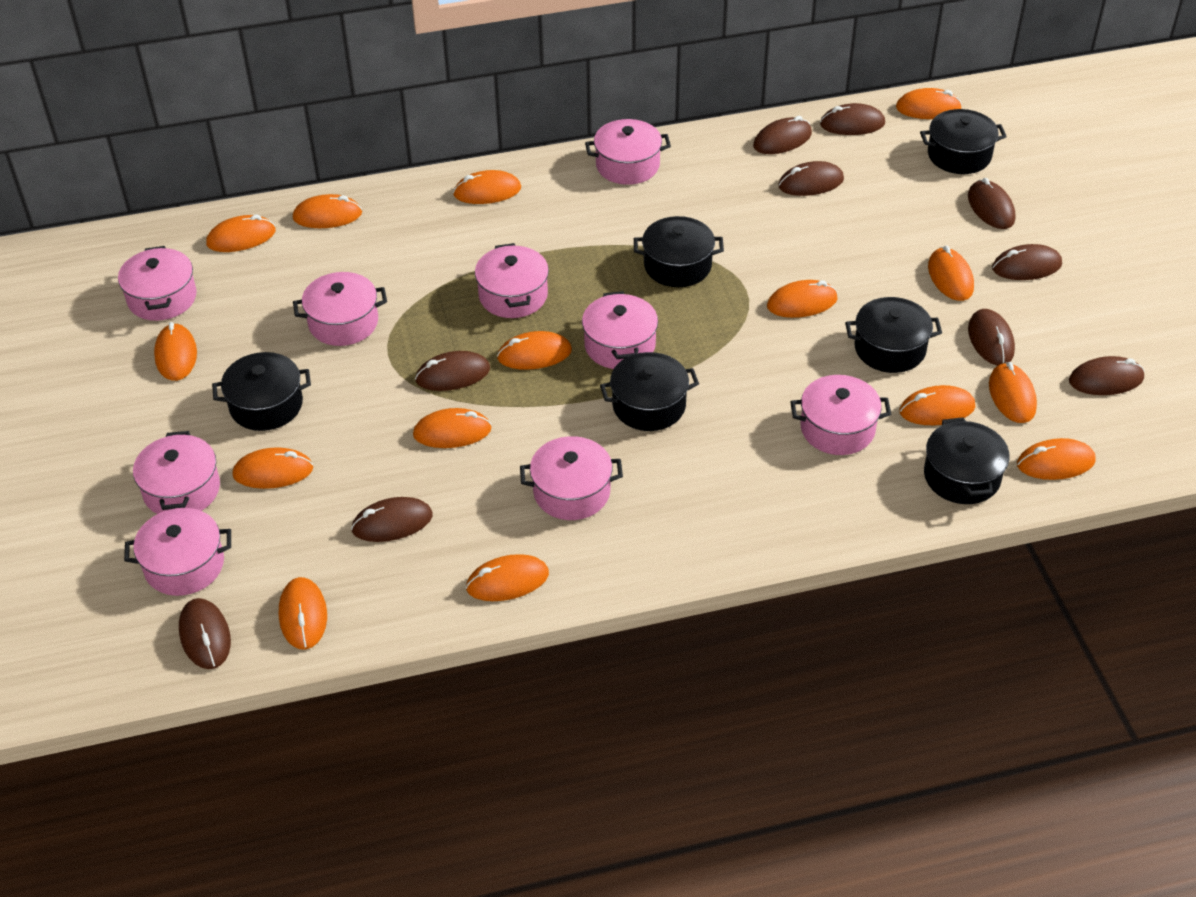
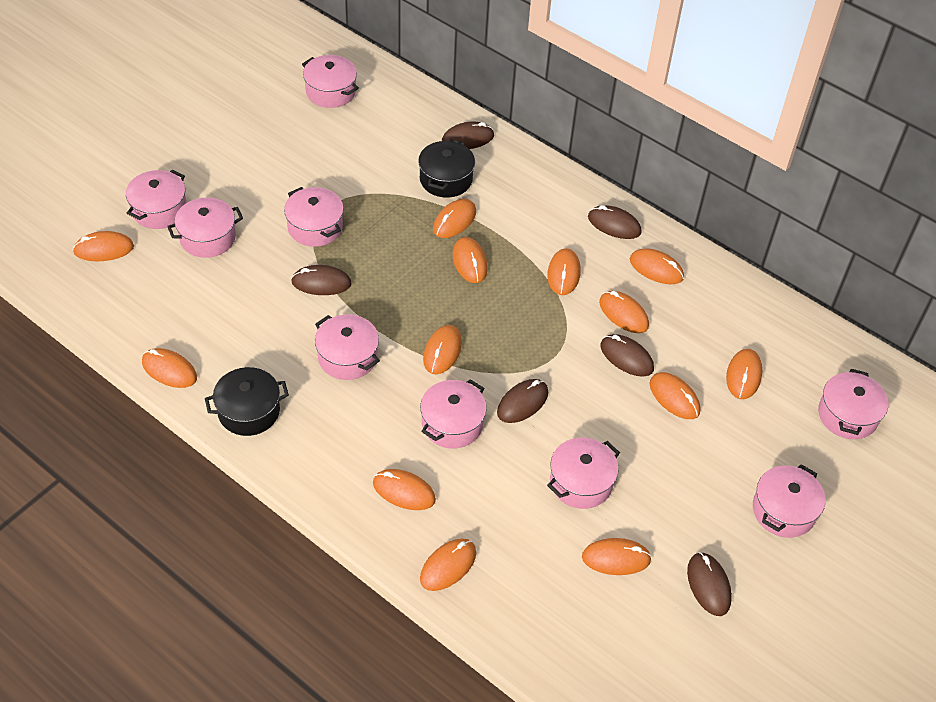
black pot: [212,352,311,431] [600,352,699,431] [634,216,724,287] [845,297,942,373] [920,109,1007,174] [924,417,1009,504] = 6 -> [205,367,289,436] [418,139,475,198] = 2
brown mouse: [179,598,231,669] [351,497,433,542] [415,351,490,391] [753,116,812,154] [778,161,844,196] [820,103,885,135] [968,178,1015,229] [968,309,1015,365] [992,244,1062,280] [1069,356,1144,395] = 10 -> [291,265,352,295] [442,122,494,149] [497,379,548,423] [588,205,642,239] [600,334,654,377] [687,552,732,616] = 6
orange mouse: [154,322,197,381] [206,215,276,252] [232,447,313,489] [279,577,327,649] [293,194,362,228] [413,408,492,448] [453,170,521,204] [466,554,549,601] [497,331,572,370] [767,280,838,318] [896,88,962,119] [899,385,975,425] [928,246,974,301] [989,362,1037,423] [1017,438,1096,480] = 15 -> [73,231,134,261] [142,348,197,388] [373,469,436,510] [420,539,476,591] [423,325,462,374] [433,199,476,238] [453,237,488,283] [547,248,581,295] [582,538,652,575] [599,291,649,333] [630,249,684,284] [649,372,700,419] [726,349,762,399] = 13

